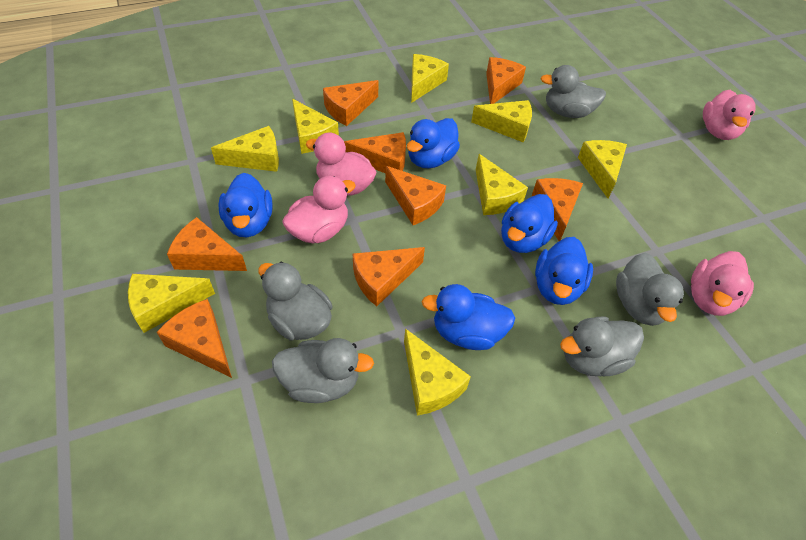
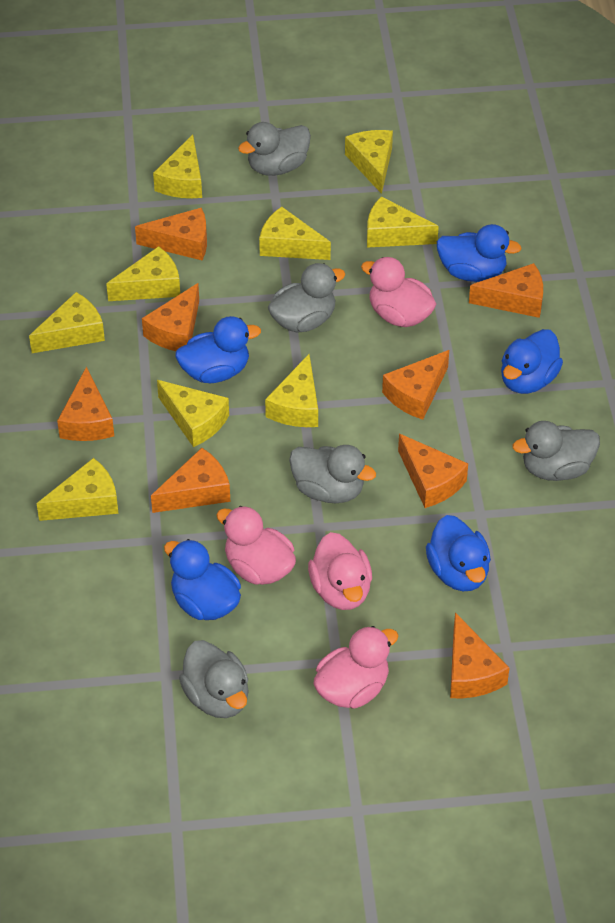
yellow cheese: [128,274,215,333] [211,126,279,172] [292,99,339,154] [404,328,471,416] [411,54,449,103] [471,100,532,143] [476,154,528,215] [578,140,627,198] = 8 -> [29,292,105,353] [36,458,119,521] [106,246,180,301] [153,134,202,198] [157,380,229,447] [259,207,331,260] [265,354,318,427] [345,130,393,194] [367,196,439,248] = 9

